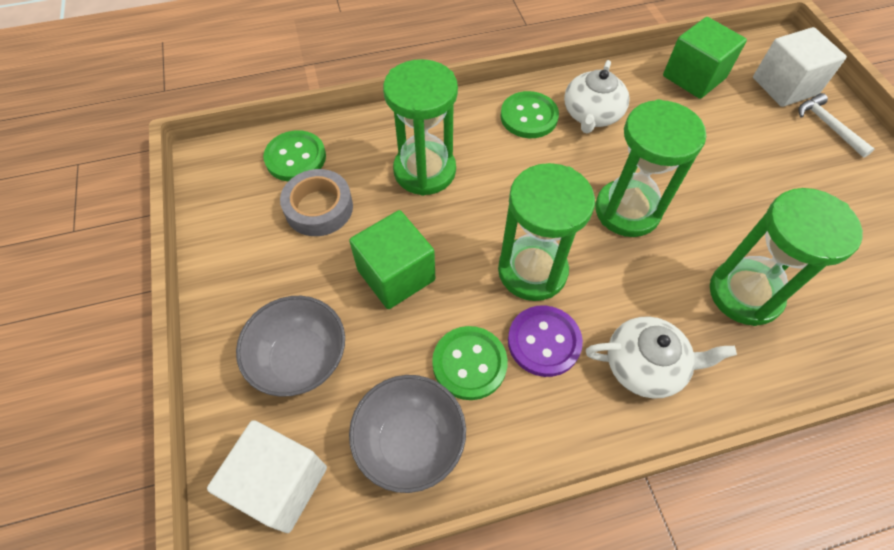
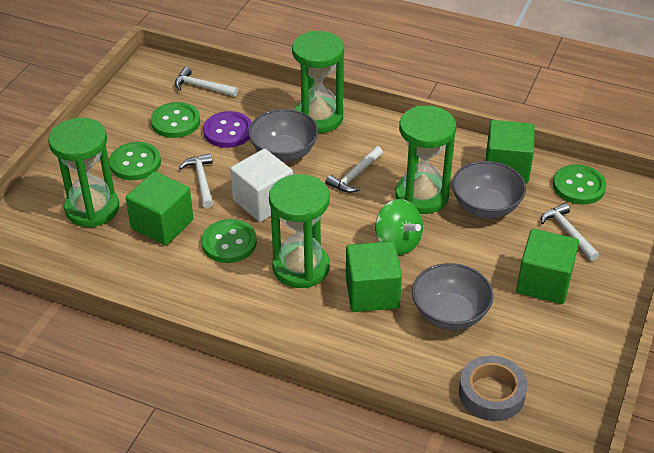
green button: [263,130,326,181] [432,326,508,400] [500,91,559,138] = 3 -> [109,142,161,180] [151,102,200,138] [201,219,257,263] [553,164,606,205] = 4
green cube: [349,210,435,309] [663,17,747,99] = 2 -> [126,171,193,246] [346,241,402,312] [486,120,535,184] [516,229,579,304] = 4
green spinning top: none = 0 -> [375,199,423,255] = 1
grey bowl: [236,296,345,397] [349,375,466,493] = 2 -> [248,109,318,162] [412,263,494,330] [452,161,526,219] = 3
white cube: [207,420,327,533] [753,27,847,107] = 2 -> [230,149,293,222] = 1
white hammer: [799,93,875,158] = 1 -> [175,67,238,97] [179,153,213,208] [326,146,383,193] [541,203,599,261] = 4
white teapot: [564,60,630,133] [586,316,737,399] = 2 -> none = 0

